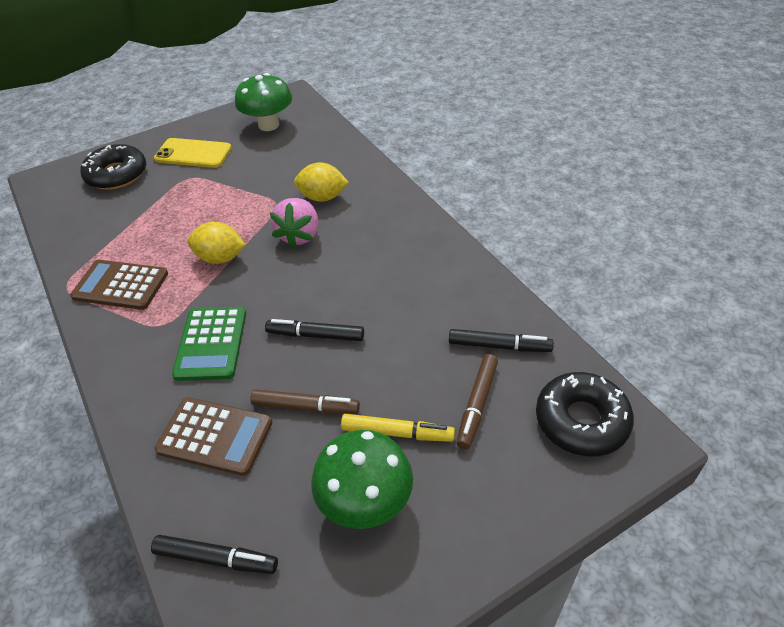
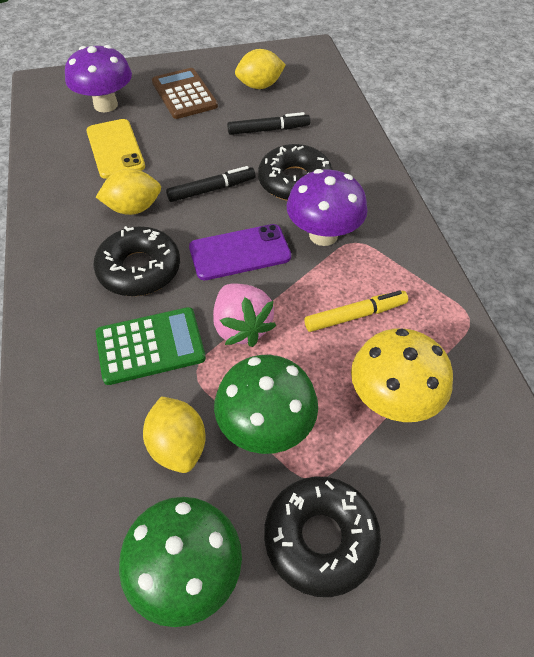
black donut: [80,144,146,190] [536,372,634,456] = 2 -> [93,226,180,296] [258,144,333,201] [264,477,381,597] = 3
black marker: [151,535,278,574] [265,319,364,341] [449,329,554,352] = 3 -> [166,166,256,202] [227,112,310,135] = 2
brown calculator: [70,260,168,310] [155,397,272,476] = 2 -> [152,68,218,119] = 1
brown marker: [251,389,360,414] [456,354,498,449] = 2 -> none = 0
purple mushroom: none = 0 -> [65,45,132,112] [287,169,368,246] = 2
purple phone: none = 0 -> [189,224,291,280] = 1
yellow lemon: [187,222,246,264] [294,162,349,202] = 2 -> [96,169,161,215] [143,396,205,473] [235,49,286,89] = 3
yellow mushroom: none = 0 -> [351,328,453,422] = 1

